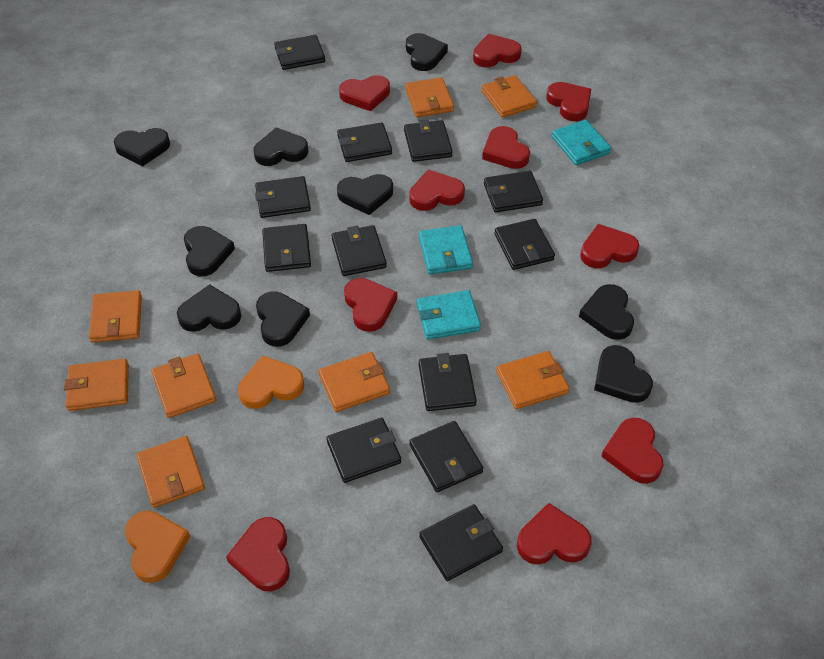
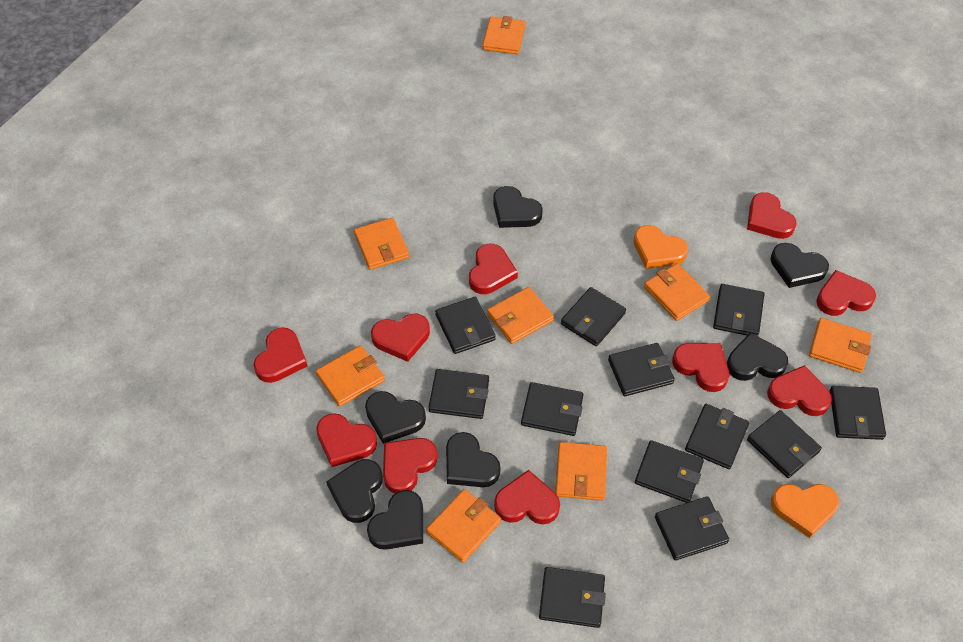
black heart: [114,128,170,167] [177,284,241,332] [184,226,235,276] [254,127,308,166] [256,291,310,347] [337,174,393,215] [406,33,448,71] [579,284,634,340] [594,345,653,403] = 9 -> [326,459,383,523] [365,391,426,444] [367,490,423,550] [446,432,500,487] [493,186,543,228] [727,333,788,381] [771,243,829,288] = 7
turquoise wallet: [417,290,481,340] [419,225,473,274] [552,120,611,165] = 3 -> none = 0

